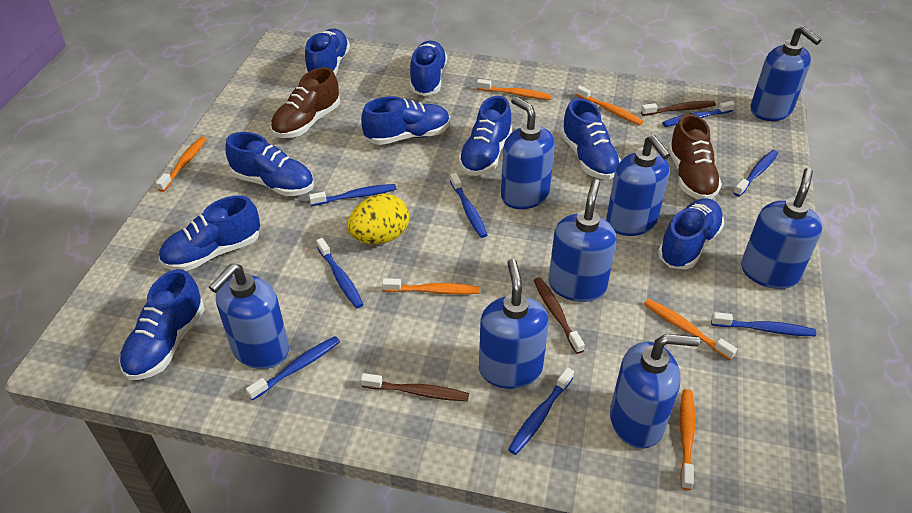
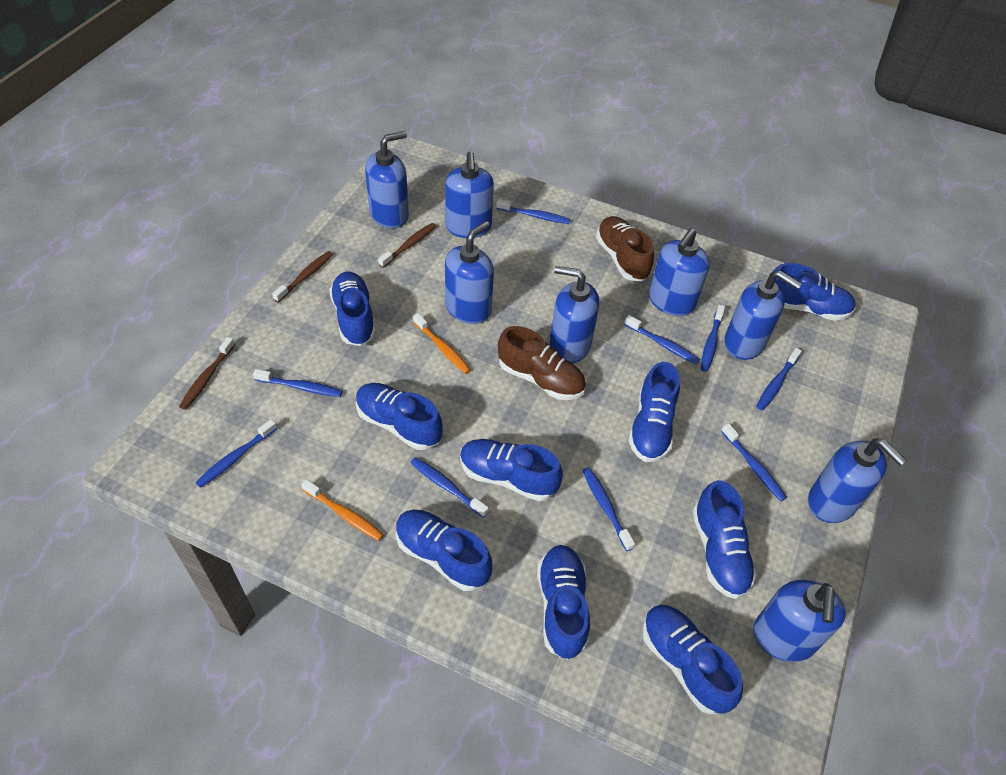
blue toothbrush: [246,336,340,401] [309,184,396,206] [316,238,364,308] [450,173,487,238] [508,367,574,455] [662,101,735,127] [711,312,816,336] [733,150,778,197] = 8 -> [195,419,277,488] [253,369,342,397] [410,457,489,518] [496,199,570,224] [582,467,635,551] [624,315,700,365] [701,305,725,372] [721,423,787,501] [756,348,802,410] = 9
orange toothbrush: [156,137,207,192] [382,278,480,294] [477,79,552,100] [575,85,643,125] [644,299,737,360] [680,389,695,490] = 6 -> [301,479,384,541] [413,313,471,374] = 2
yellow egg: [347,194,409,244] = 1 -> none = 0

